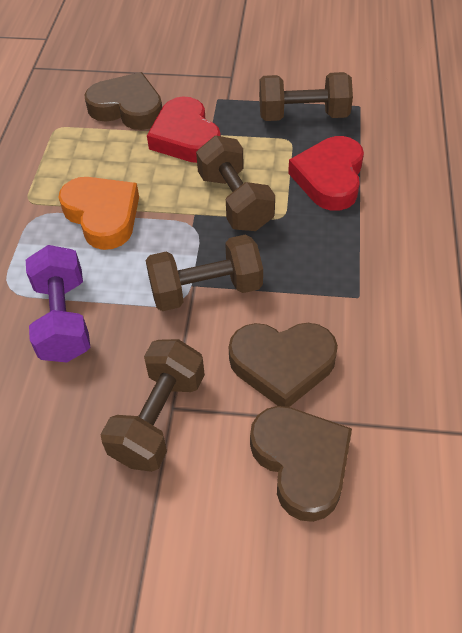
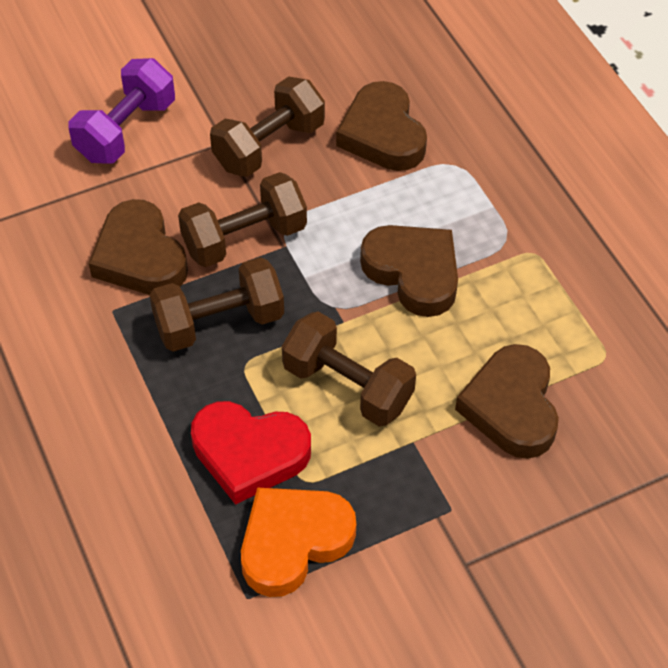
brown heart: [84,72,162,130] [229,323,338,407] [250,406,352,522] = 3 -> [89,199,188,295] [336,81,427,171] [360,225,458,317] [455,344,559,459] = 4
red heart: [147,97,221,163] [288,136,364,211] = 2 -> [191,401,311,505] = 1

